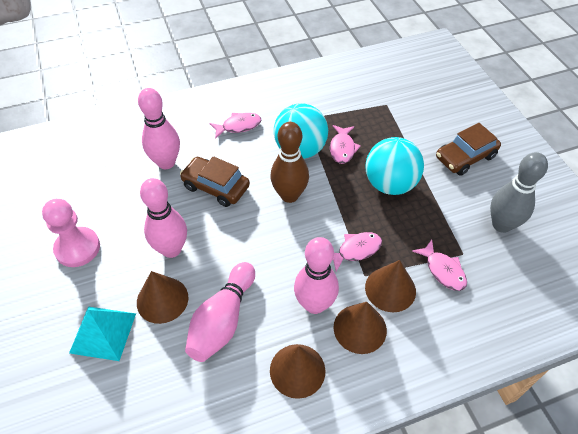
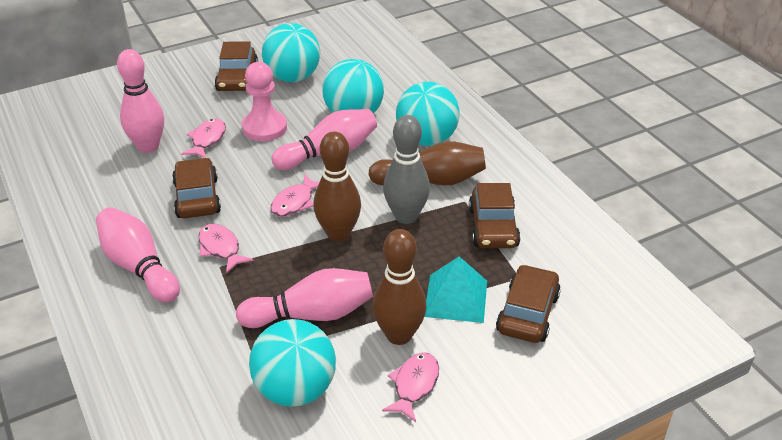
brown bowling pin: [270,122,309,203] = 1 -> [313,131,361,242] [368,141,486,186] [373,229,427,345] = 3
brown car: [180,156,250,207] [436,123,501,176] = 2 -> [172,157,221,218] [215,42,258,91] [469,183,521,248] [496,264,561,343] = 4
brown cone: [137,271,188,324] [270,344,325,399] [333,302,387,354] [365,260,416,312] = 4 -> none = 0
turquoise ball: [274,103,328,159] [366,137,424,195] = 2 -> [249,319,336,407] [262,23,320,82] [322,59,384,113] [396,82,460,146] = 4

